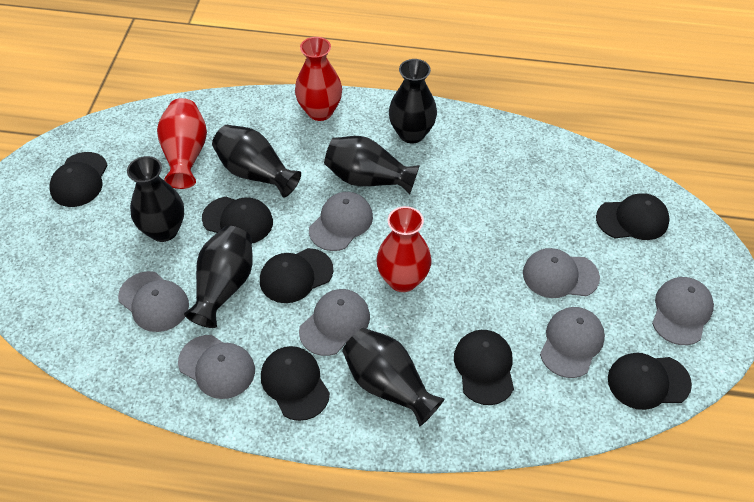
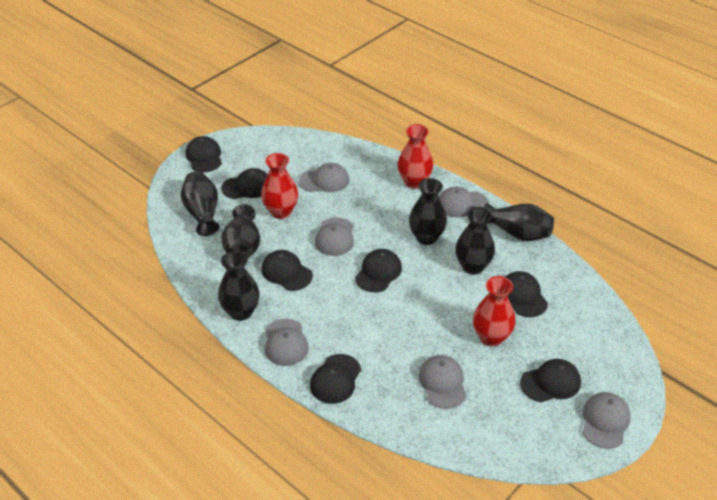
grey cap: [118,271,189,332] [178,335,255,399] [299,289,370,356] [309,192,373,251] [523,248,600,298] [540,307,605,378] [652,277,714,345] = 7 -> [265,319,309,366] [299,163,349,192] [315,218,354,256] [419,355,467,409] [439,187,489,217] [582,392,631,449] = 6

